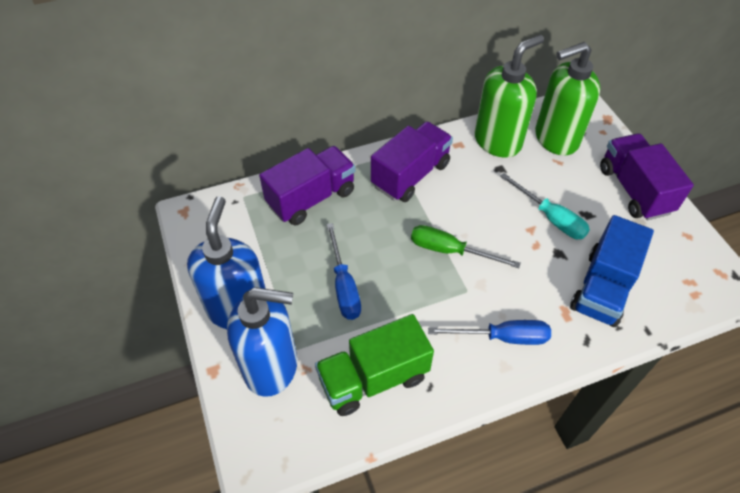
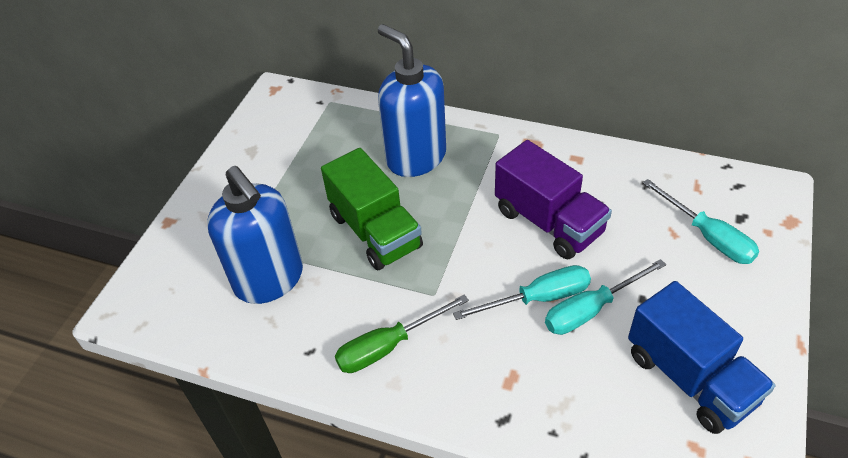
blue screwdriver: [326,223,361,320] [428,320,551,345] = 2 -> none = 0
green soap dispenser: [474,35,544,158] [535,42,601,156] = 2 -> none = 0
purple truck: [259,146,356,225] [371,121,453,202] [600,133,694,220] = 3 -> [495,140,612,259] = 1
turquoise screwdriver: [500,173,590,239] = 1 -> [453,265,591,320] [545,259,666,335] [643,179,759,264] = 3

